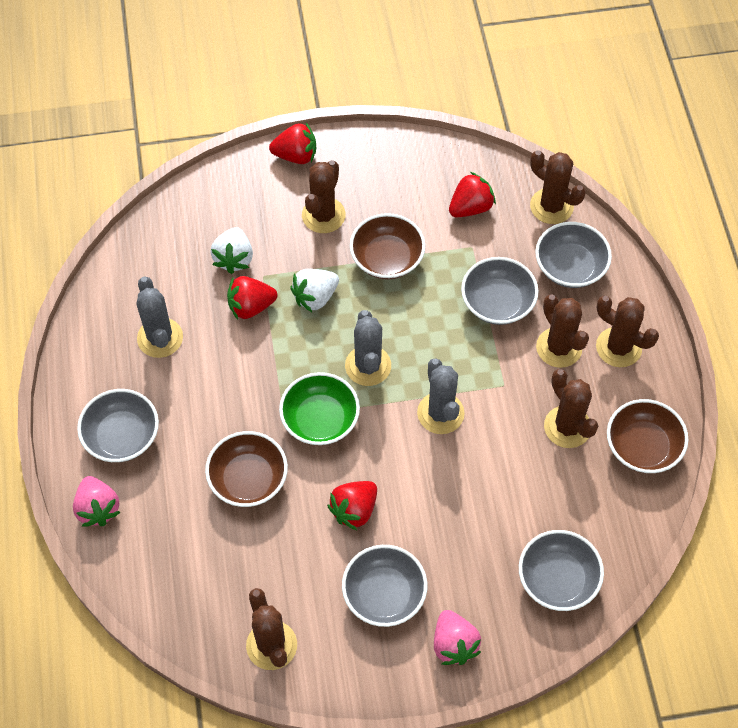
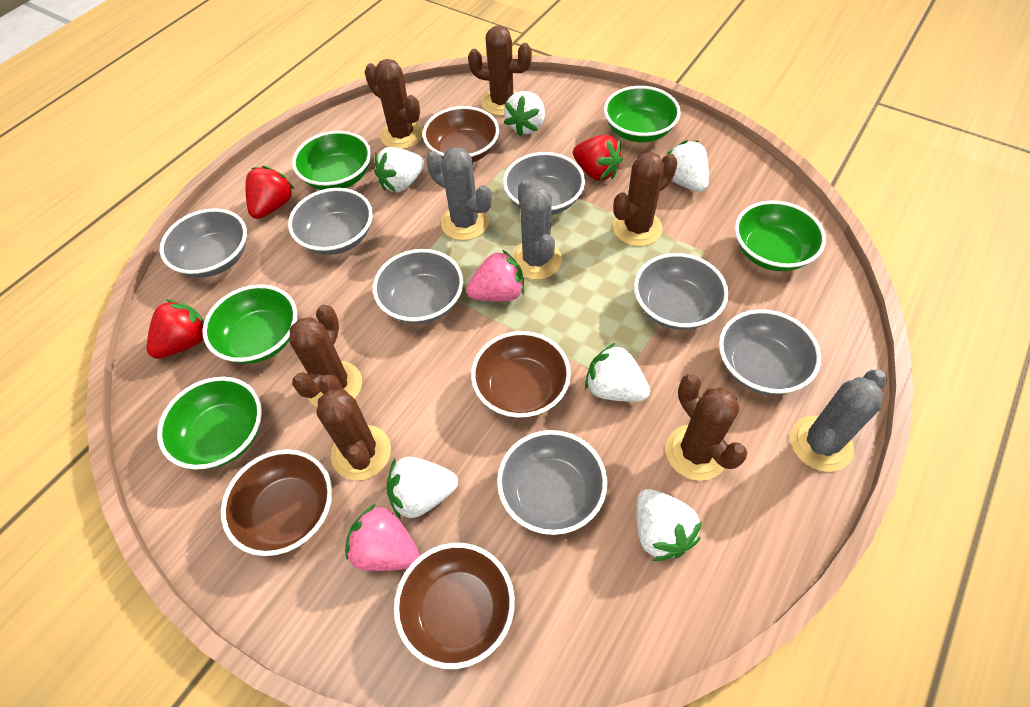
brown bowl: [205,431,288,507] [350,213,425,280] [607,399,689,473] = 3 -> [221,449,332,556] [394,543,515,669] [423,106,499,162] [471,331,571,418] = 4
green bowl: [279,372,360,445] = 1 -> [157,377,262,470] [202,285,297,364] [292,131,371,190] [604,86,681,142] [735,201,826,271] = 5
grey bowl: [77,389,159,462] [342,545,427,627] [461,257,539,325] [519,530,604,611] [535,222,612,288] = 5 -> [159,208,247,278] [288,188,373,255] [373,249,463,324] [497,430,607,535] [503,152,585,215] [634,253,728,330] [719,309,821,395] = 7
red strawberry: [227,276,277,320] [269,123,316,164] [327,481,377,530] [449,172,496,217] = 4 -> [147,299,204,359] [245,166,294,219] [573,135,623,181] = 3
white strawberry: [211,227,253,274] [290,269,339,312] = 2 -> [374,147,425,192] [386,457,458,520] [504,91,545,136] [585,343,650,402] [637,489,702,561] [667,140,709,192] = 6

